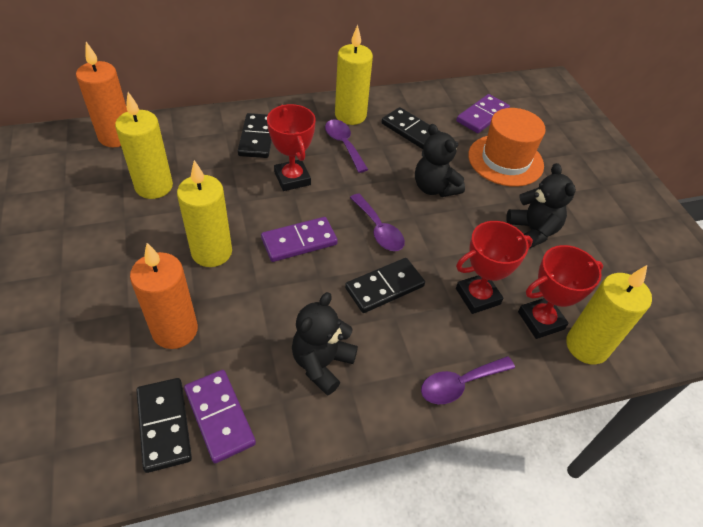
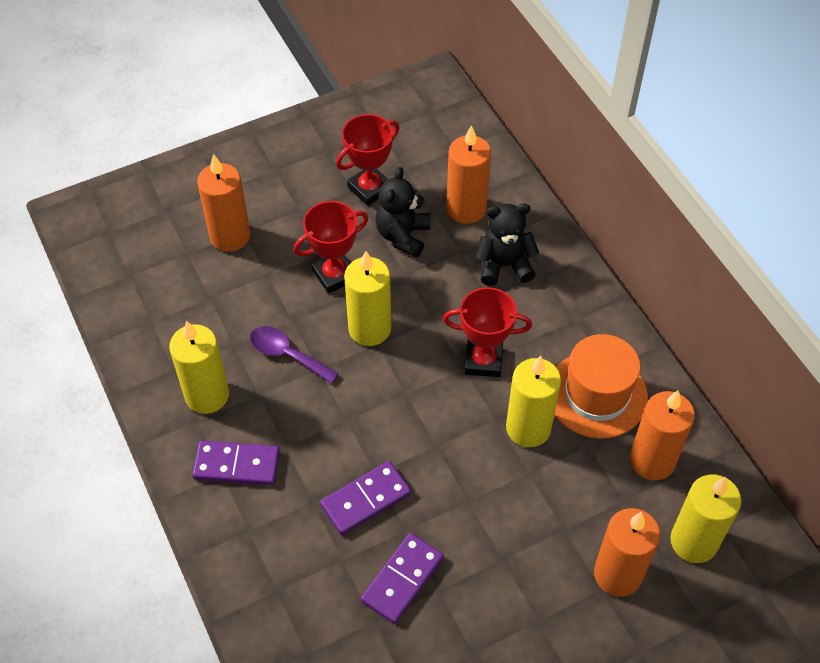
black domino: [136,378,192,473] [238,113,272,158] [345,258,425,313] [382,107,441,149] = 4 -> none = 0
black teddy bear: [292,292,358,396] [415,124,465,197] [506,163,576,249] = 3 -> [375,167,431,258] [476,203,539,286] = 2
orange candle: [76,42,128,147] [130,243,198,349] = 2 -> [197,154,250,252] [446,125,491,224] [594,508,660,597] [630,390,695,480] = 4
purple spoon: [325,119,368,173] [350,194,405,251] [421,356,515,404] = 3 -> [250,326,339,384] = 1

